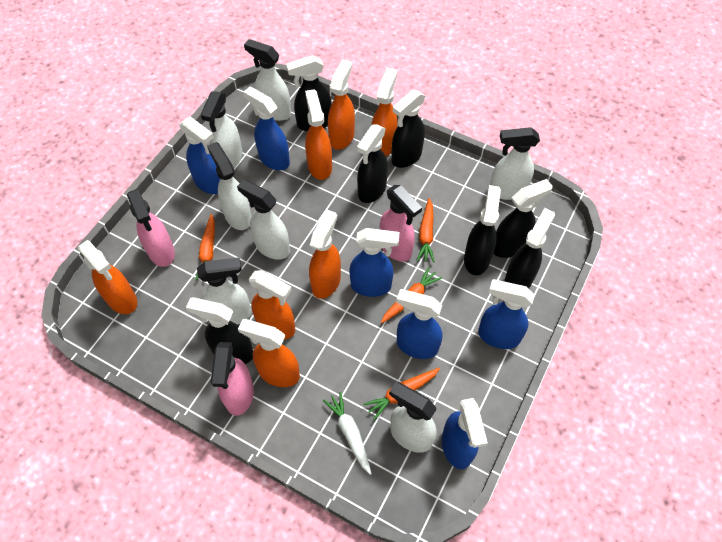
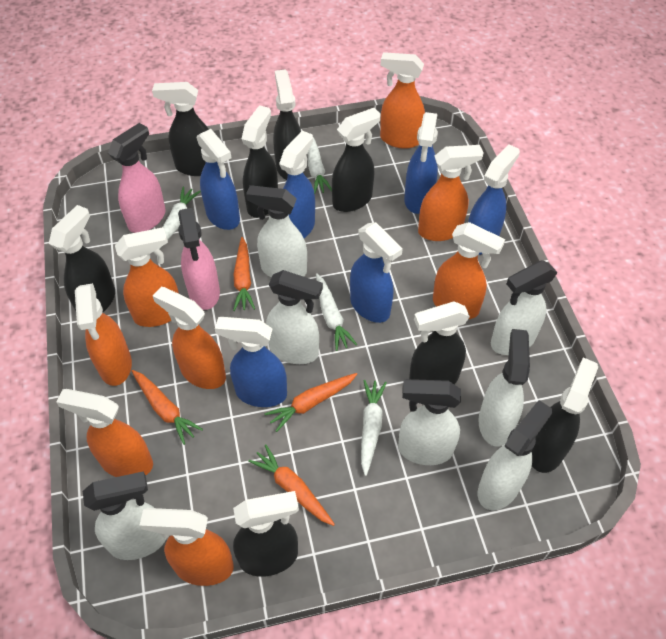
black spray bottle: [186,297,253,364] [286,55,332,131] [357,124,388,203] [391,89,425,168] [464,185,501,275] [494,179,553,258] [504,208,555,289] = 7 -> [49,205,115,313] [152,82,209,176] [233,491,299,577] [242,105,278,218] [273,70,301,180] [332,108,381,212] [409,302,470,384] [531,358,598,473] = 8
orange spray bottle: [78,240,137,314] [238,319,300,387] [249,270,295,340] [305,89,332,180] [309,209,341,299] [328,59,355,150] [371,67,397,156] = 7 -> [56,389,153,477] [75,283,132,386] [115,227,179,327] [139,508,234,586] [153,287,226,389] [380,52,425,149] [418,145,484,241] [433,222,505,319] = 8
pink spray bottle: [127,189,175,267] [211,342,254,416] [379,185,422,262] = 3 -> [108,123,166,233] [178,208,220,310] = 2
white carrot: [323,392,372,475] = 1 -> [159,187,201,249] [308,138,332,194] [316,273,357,351] [361,380,387,476] = 4

